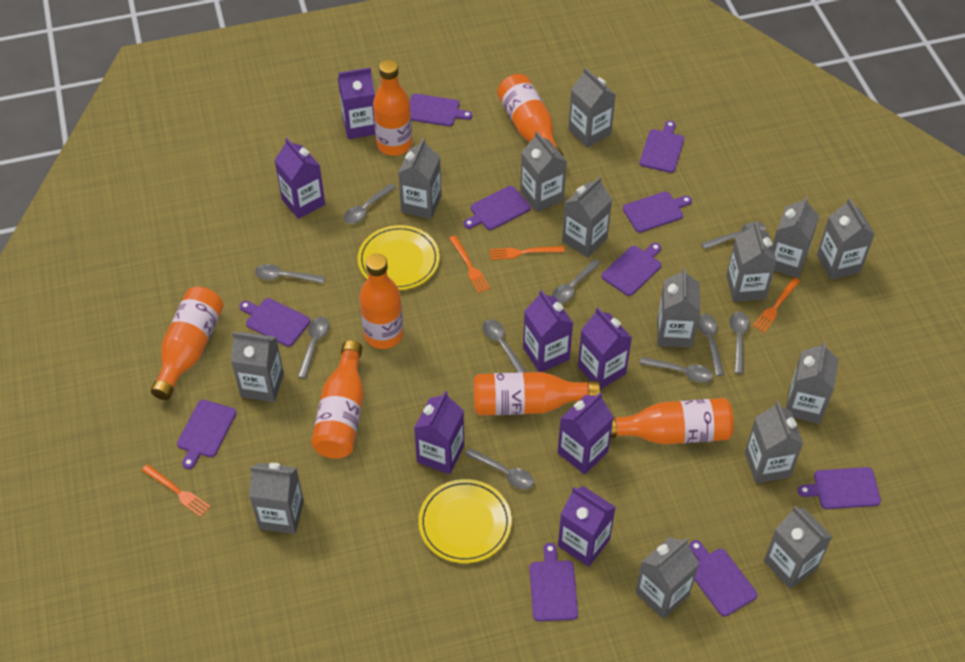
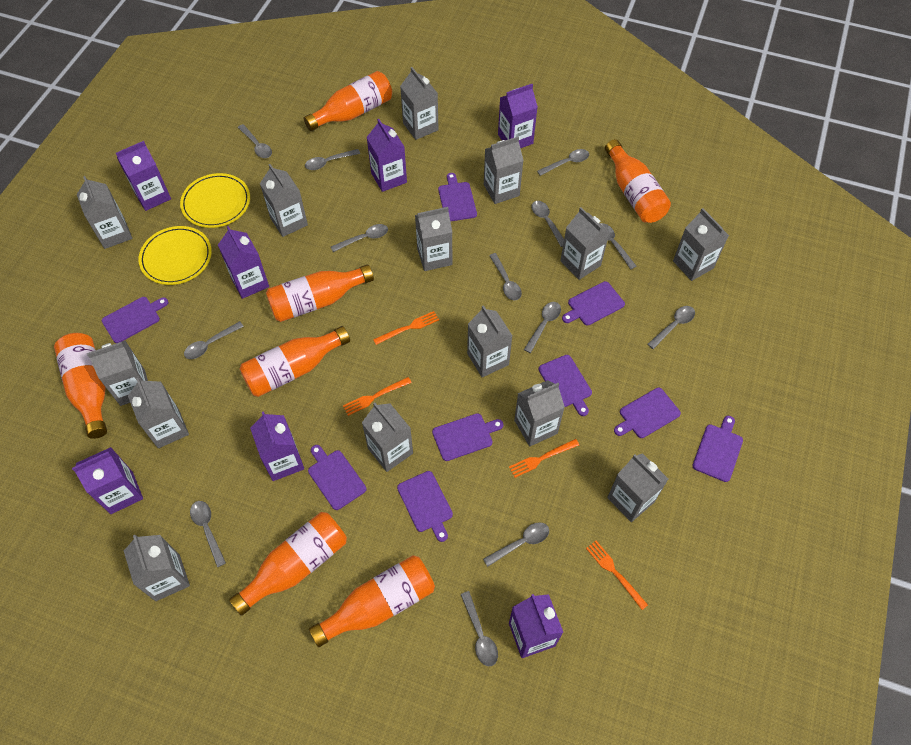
grey spoon: [255,264,325,283] [297,317,329,379] [344,183,396,224] [465,448,534,489] [483,319,527,373] [552,259,601,304] [639,357,713,383] [697,314,724,376] [701,222,766,250] [730,312,750,374] = 10 -> [184,321,244,359] [190,501,226,567] [238,124,272,158] [305,149,360,170] [331,224,388,252] [460,591,498,666] [483,522,549,567] [489,253,522,301] [524,302,561,353] [531,201,564,247] [537,149,589,176] [600,223,637,269] [647,306,695,349] = 13
purple cutting board: [177,400,236,469] [239,298,310,347] [410,94,473,126] [463,186,531,230] [529,543,578,621] [602,243,661,296] [623,191,692,233] [640,121,684,173] [689,540,757,617] [798,467,881,509] = 10 -> [102,297,169,343] [308,445,366,510] [397,471,453,542] [432,413,504,461] [438,173,477,222] [539,355,592,416] [562,281,625,325] [614,388,681,438] [693,416,743,482] = 9

